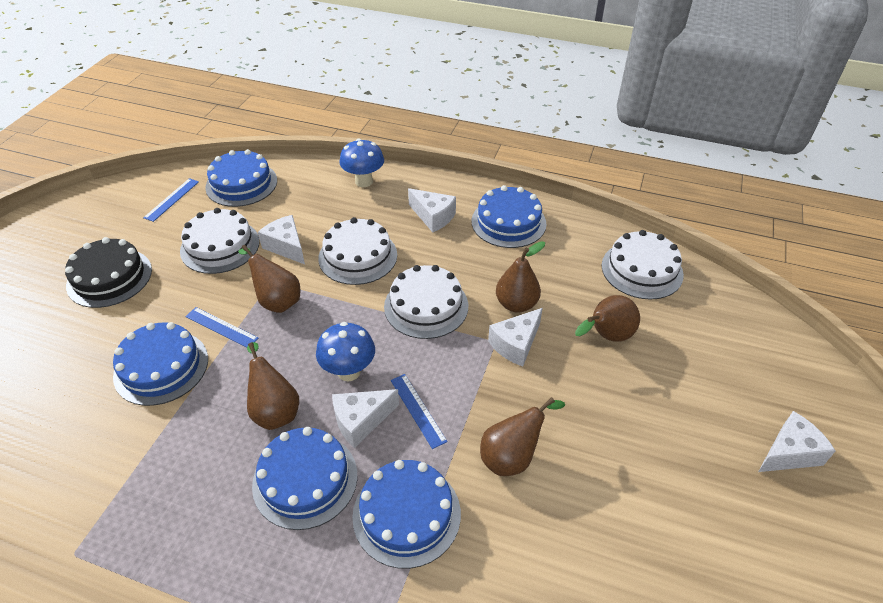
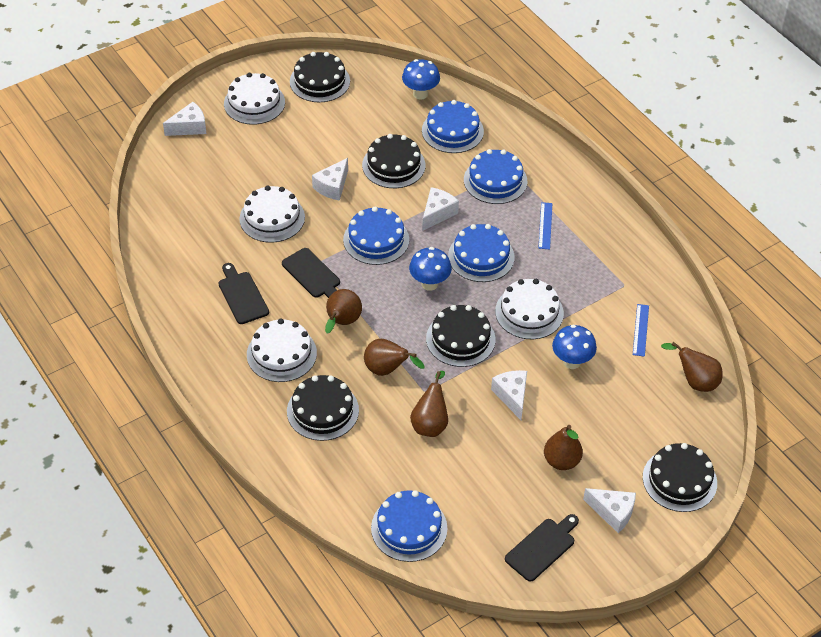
black cake: [65,237,152,308] = 1 -> [287,375,359,441] [290,52,350,102] [362,134,425,188] [426,305,495,367] [643,443,717,512] = 5
black cutting board: none = 0 -> [218,263,269,324] [282,248,340,298] [505,514,579,582] = 3
blue mushroom: [316,322,375,381] [339,139,384,187] = 2 -> [402,59,440,99] [409,247,452,291] [552,325,597,369] = 3
blue ruler: [143,178,199,222] [185,307,259,348] [391,374,448,449] = 3 -> [538,202,553,249] [633,304,649,357] = 2

